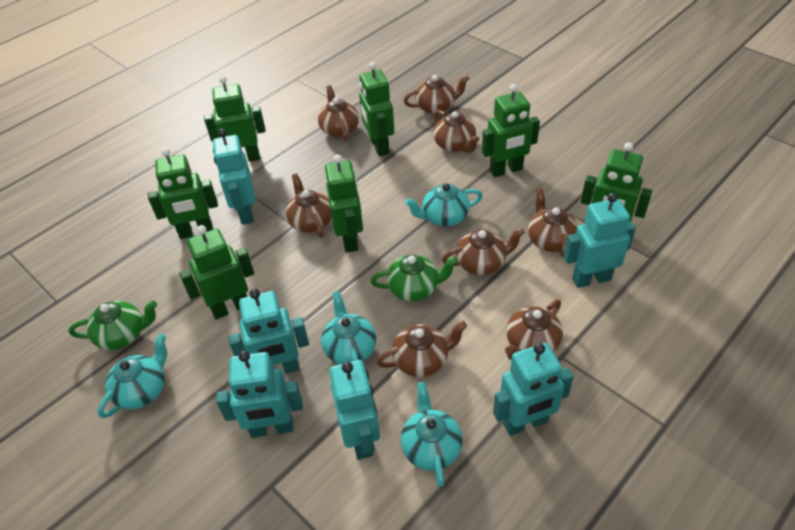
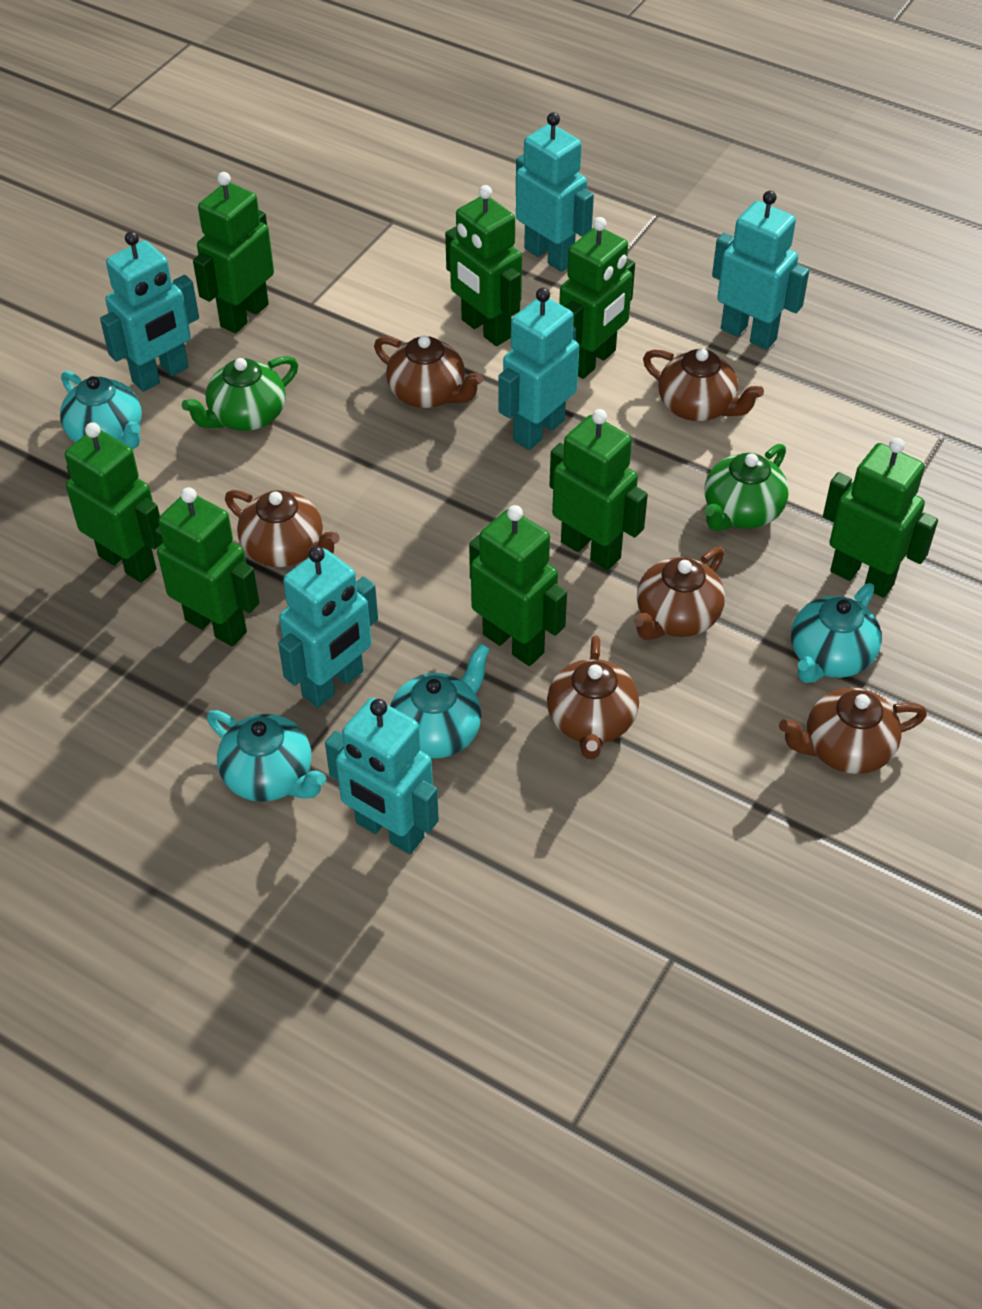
brown teapot: [286,173,332,238] [318,85,359,141] [376,321,467,377] [404,74,469,114] [433,110,479,152] [442,227,525,275] [505,299,563,360] [528,188,578,258] = 8 -> [225,490,340,567] [374,335,484,408] [547,636,639,759] [633,547,725,640] [643,348,764,421] [779,687,927,774] = 6
green robot: [148,148,218,239] [179,225,254,320] [204,76,266,162] [325,154,363,252] [359,62,394,156] [482,84,540,177] [581,142,652,222] = 7 -> [65,422,160,583] [155,487,260,647] [193,172,274,333] [445,185,522,346] [469,505,567,666] [549,409,648,570] [559,217,635,379] [823,438,938,598] = 8

